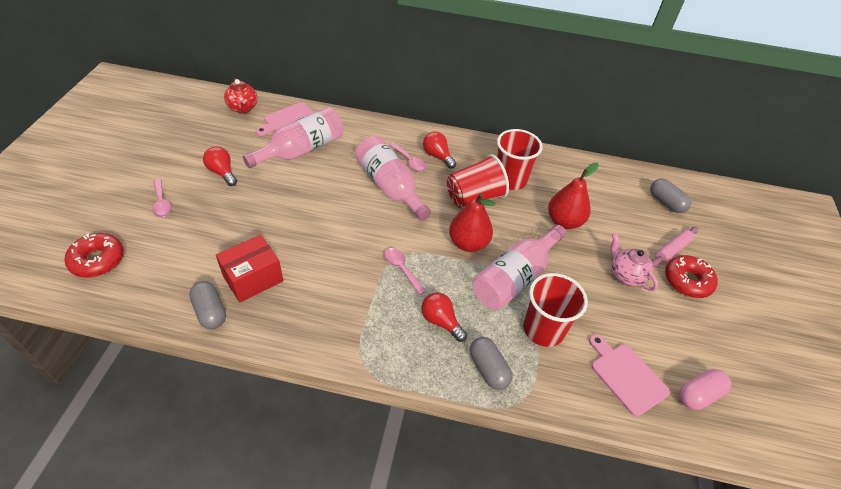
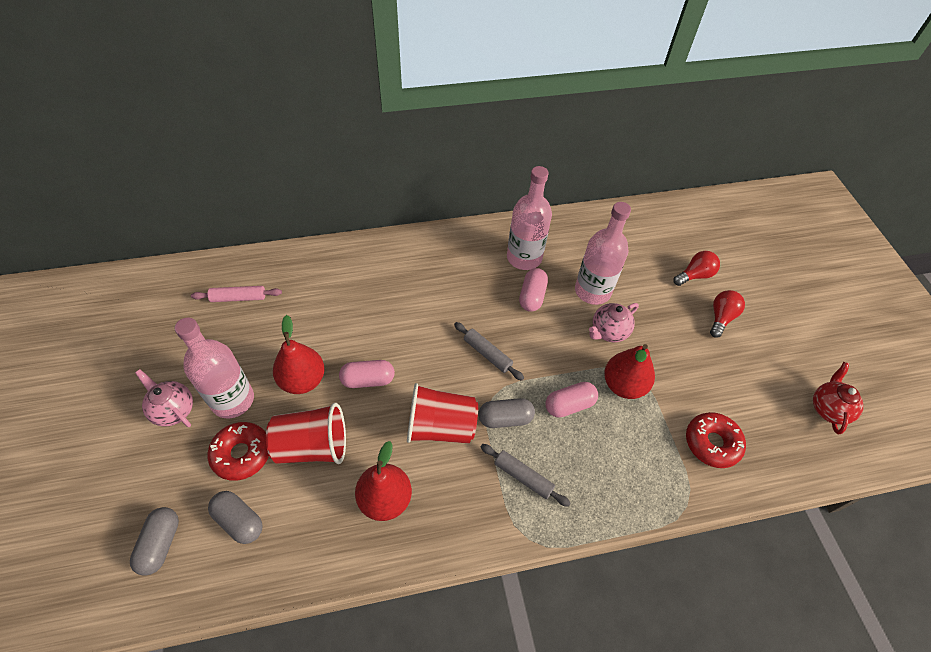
grey rolling pin: none = 0 -> [454,322,524,381] [481,444,571,507] = 2
pink capsule: [679,369,731,410] = 1 -> [339,360,395,388] [519,268,548,312] [546,382,598,418] = 3
pink cutting board: [256,102,314,136] [589,334,670,417] = 2 -> none = 0
pink spoon: [152,179,172,217] [384,248,426,295] [390,143,426,172] = 3 -> none = 0
pink teapot: [610,233,658,291] = 1 -> [135,369,193,427] [589,303,639,342] = 2
red box: [216,234,283,302] = 1 -> none = 0
red cup: [447,154,509,208] [497,129,543,190] [523,273,588,347] = 3 -> [266,403,346,464] [407,383,478,443] = 2
red light bulb: [203,146,237,186] [421,292,467,342] [423,131,456,169] = 3 -> [673,251,720,286] [710,290,745,338] = 2
red pear: [449,193,496,252] [548,163,599,229] = 2 -> [273,315,324,394] [355,441,412,521] [604,344,655,399] = 3

